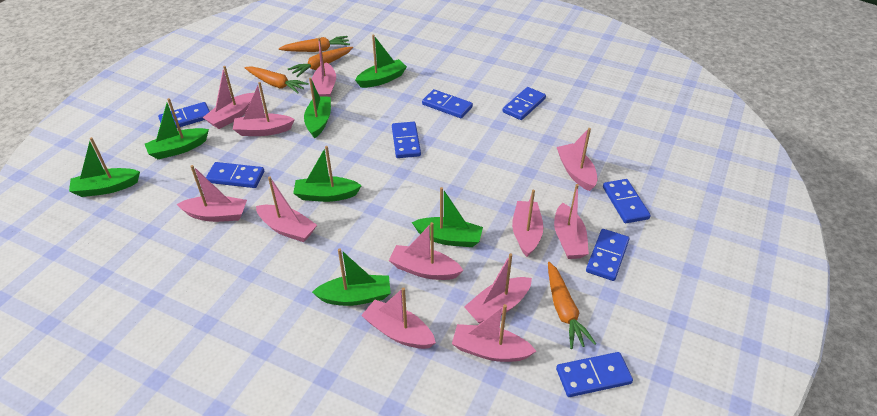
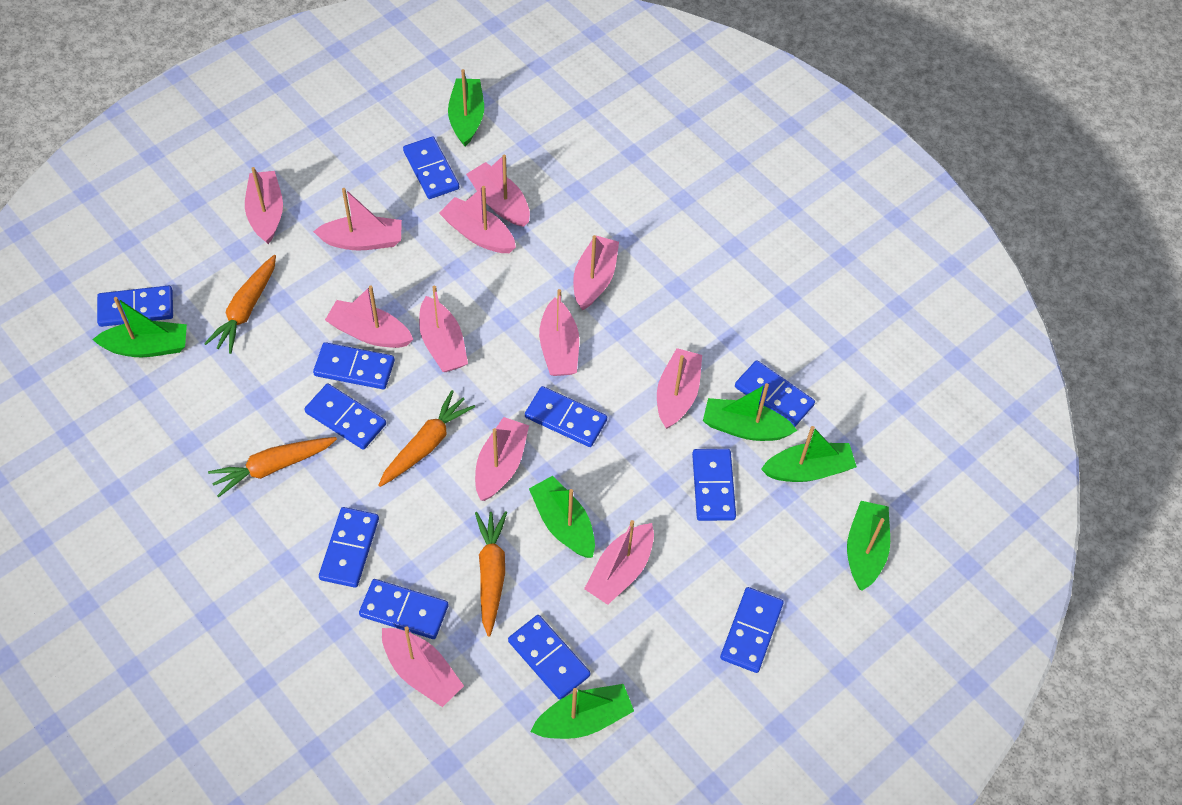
blue domino: [158,102,210,128] [206,162,264,188] [392,122,421,158] [422,89,473,118] [503,87,546,120] [556,352,633,397] [586,229,629,281] [603,179,651,223] = 8 -> [97,285,173,327] [304,384,386,450] [313,342,395,389] [319,507,379,588] [359,579,449,639] [403,136,459,199] [508,615,591,700] [525,386,607,447] [692,449,736,521] [720,587,784,673] [735,360,815,427] = 11

